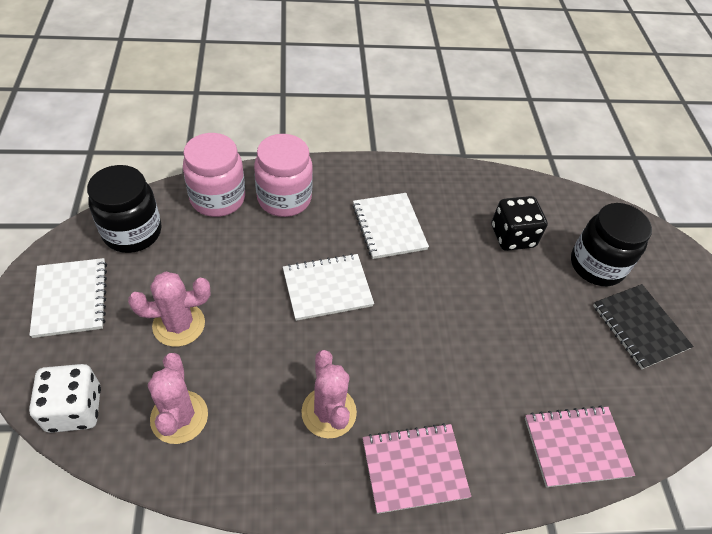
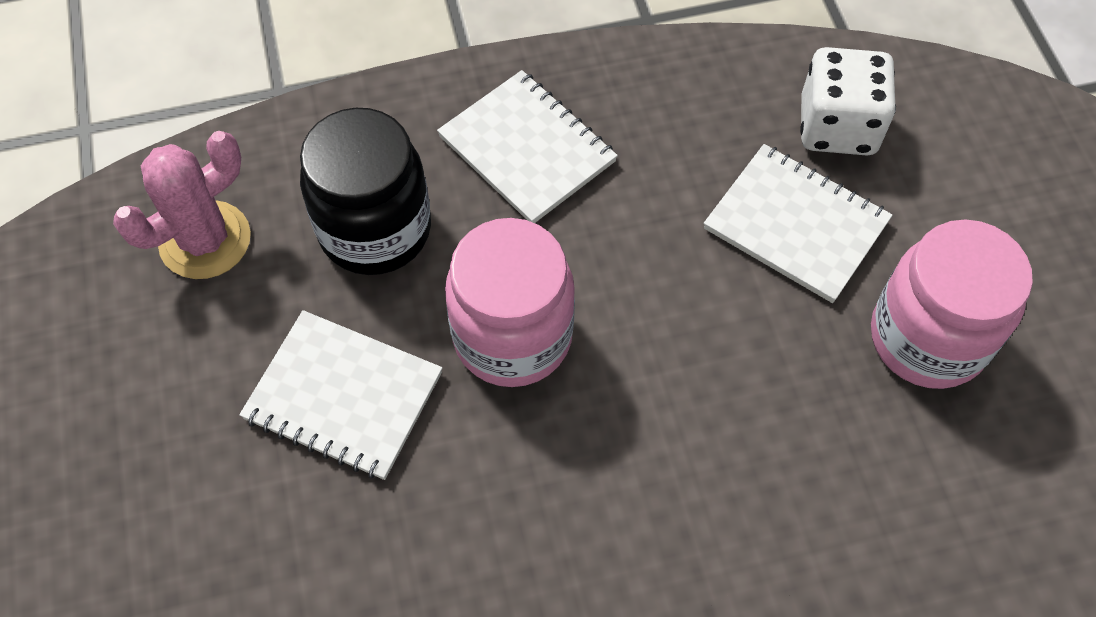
black dice: [492,196,548,251] = 1 -> none = 0
black jar: [87,165,162,253] [571,203,652,286] = 2 -> [300,108,431,275] = 1
black notebook: [593,284,693,369] = 1 -> none = 0
pink cactus: [128,271,210,347] [148,353,208,444] [301,350,357,438] = 3 -> [113,131,251,279] = 1
pink notebook: [363,423,471,514] [525,406,635,487] = 2 -> none = 0

